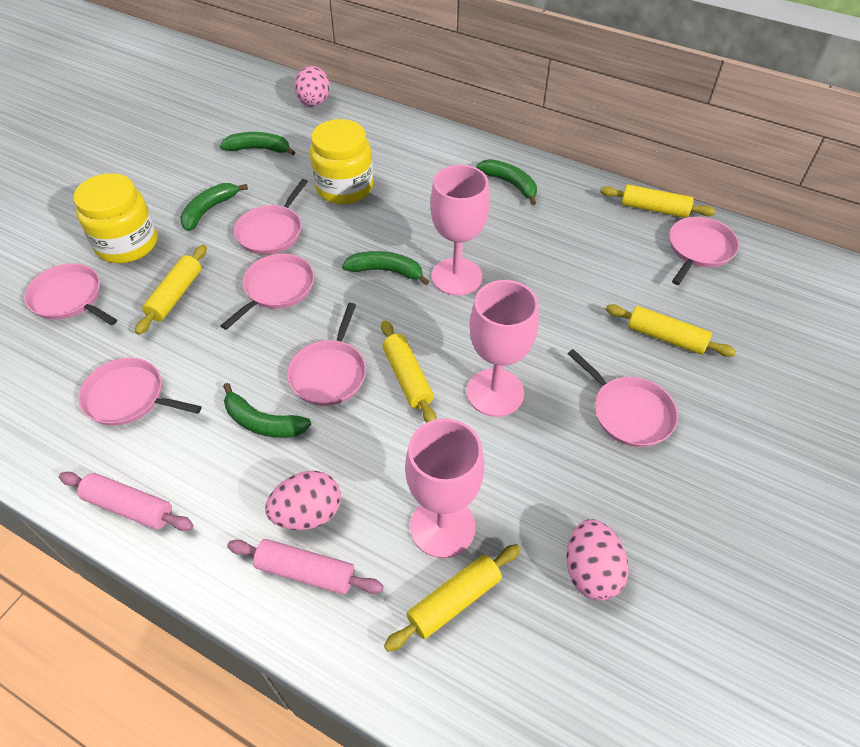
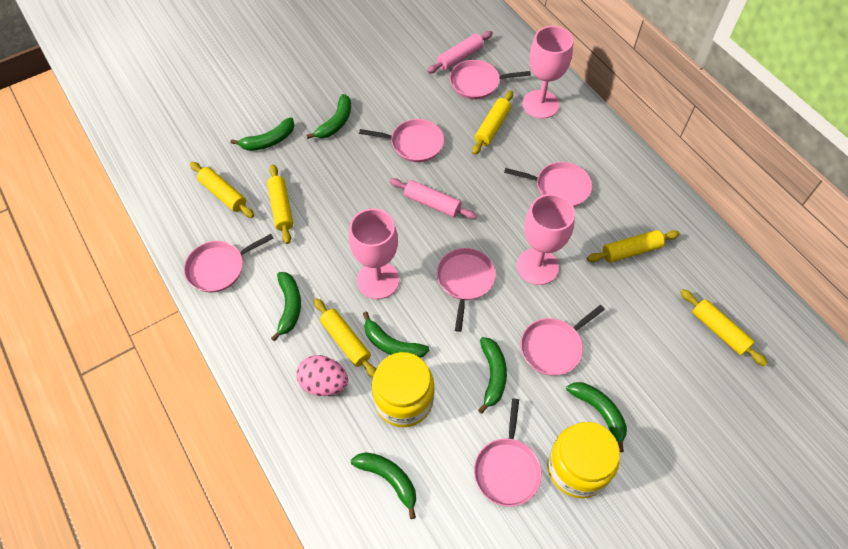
green banana: [180,183,248,231] [220,132,295,155] [223,383,311,438] [342,251,429,285] [476,159,537,205] = 5 -> [231,117,295,151] [271,272,301,341] [306,94,351,139] [351,452,416,519] [363,312,430,358] [478,337,507,414] [566,382,627,452] = 7
pink egg: [265,471,341,530] [294,66,330,107] [566,519,629,600] = 3 -> [296,355,348,396] = 1
yellow rolling pin: [135,245,207,335] [381,321,436,422] [384,544,521,652] [600,184,716,218] [606,304,736,357] = 5 -> [190,162,254,218] [267,164,293,244] [314,298,377,378] [472,90,513,155] [587,230,680,263] [680,289,768,366] = 6

